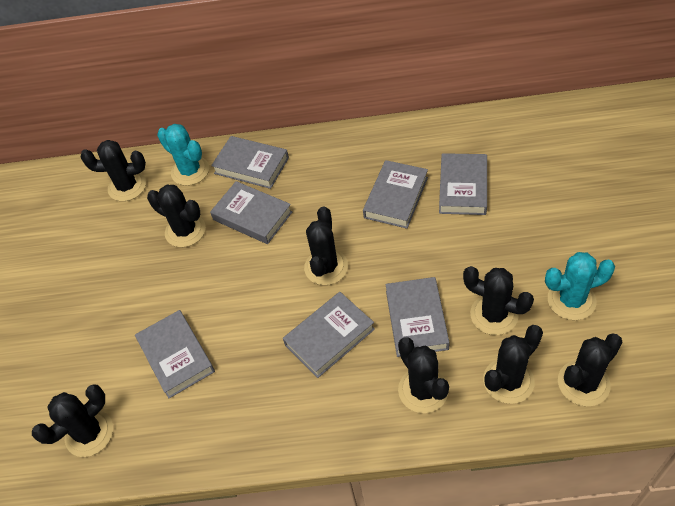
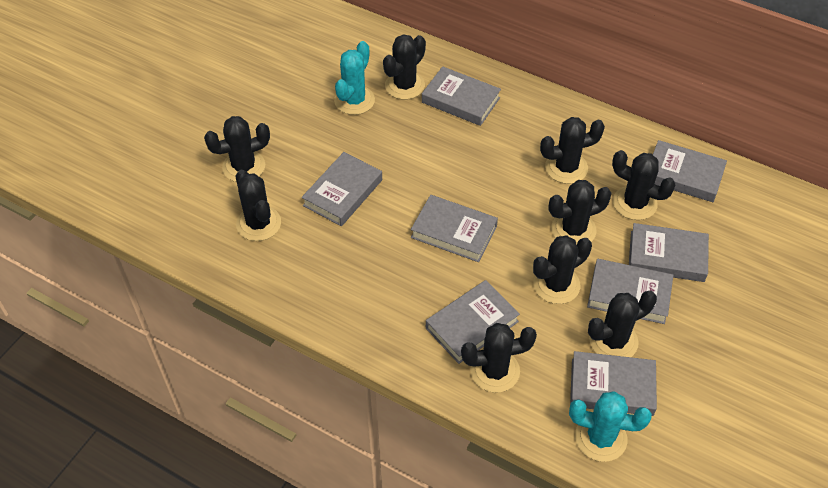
black cactus: [32,385,113,457] [80,140,146,201] [147,185,206,247] [304,206,348,285] [398,337,449,413] [463,266,534,335] [483,325,543,404] [558,334,622,406] = 8 -> [204,116,270,182] [235,170,281,241] [383,34,426,100] [461,323,537,393] [533,235,592,304] [540,117,605,184] [548,180,611,245] [588,291,657,357] [612,150,675,220] = 9
grey book: [135,310,215,398] [210,181,292,244] [211,136,289,189] [283,292,375,378] [363,160,428,229] [385,277,450,357] [439,153,487,215] = 7 -> [302,152,382,226] [411,195,498,262] [422,66,501,126] [426,280,520,364] [570,351,657,416] [587,259,673,324] [629,223,709,282] [653,140,727,202] = 8

